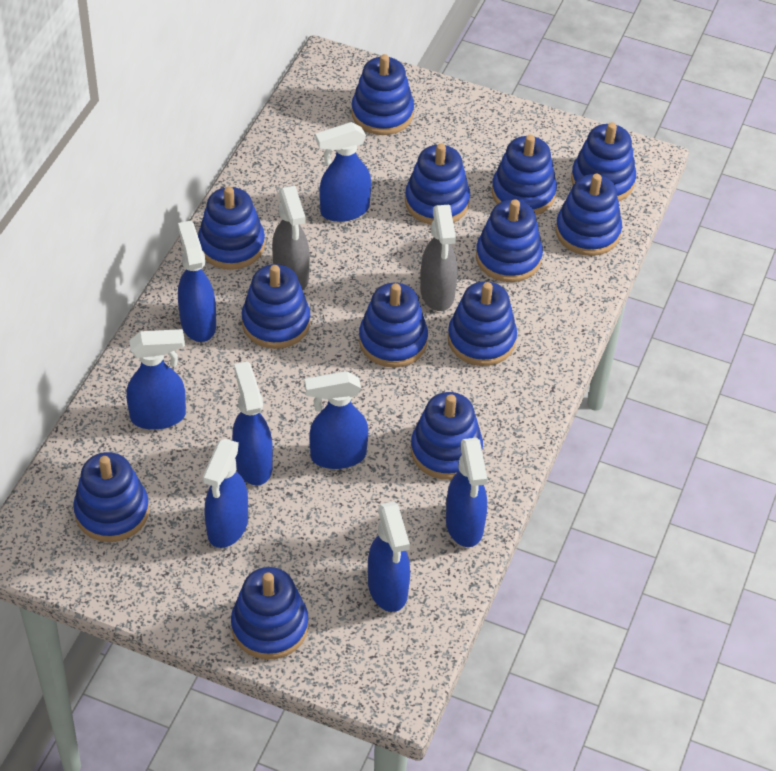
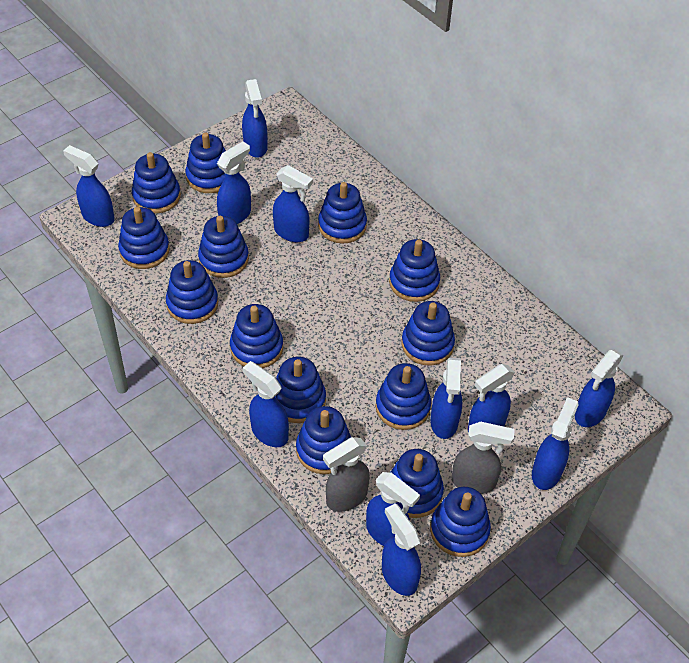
blue spray bottle: [126,329,186,430] [178,221,216,342] [203,439,248,548] [232,361,273,485] [305,371,368,469] [315,122,371,222] [368,502,410,612] [446,438,487,547] = 8 -> [63,145,115,227] [217,141,251,224] [242,79,268,158] [243,361,289,447] [273,165,313,242] [366,472,420,546] [382,503,421,596] [430,358,462,439] [468,364,515,433] [532,397,579,490] [575,350,623,427] = 11
blue stacking toy: [73,452,149,542] [198,187,265,270] [231,567,308,660] [242,264,310,349] [351,54,414,135] [359,283,428,368] [405,143,470,225] [411,392,483,480] [448,281,517,366] [476,199,543,282] [492,135,557,215] [556,174,622,256] [571,122,636,201] = 13 -> [118,207,170,269] [132,152,181,214] [166,260,218,324] [185,132,226,193] [198,216,249,278] [230,304,283,368] [275,357,326,423] [296,406,351,474] [318,182,367,244] [376,363,431,430] [389,239,440,302] [390,449,444,518] [402,301,455,366] [430,487,491,557] = 14

